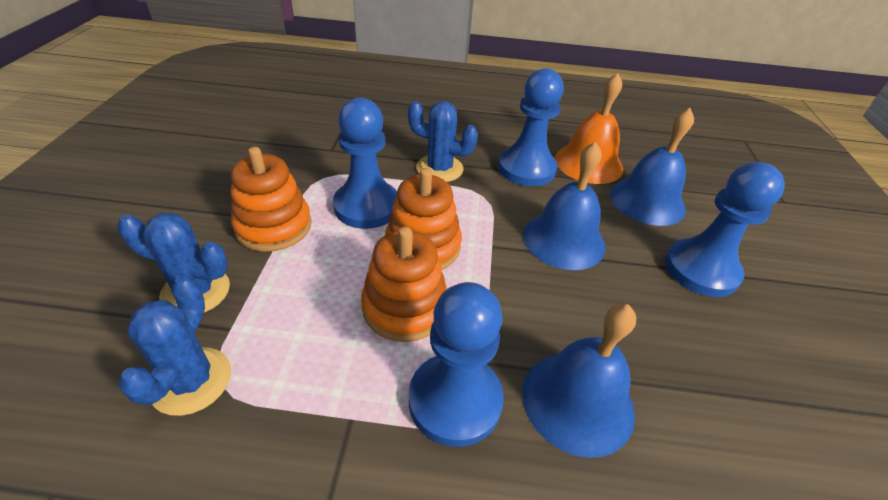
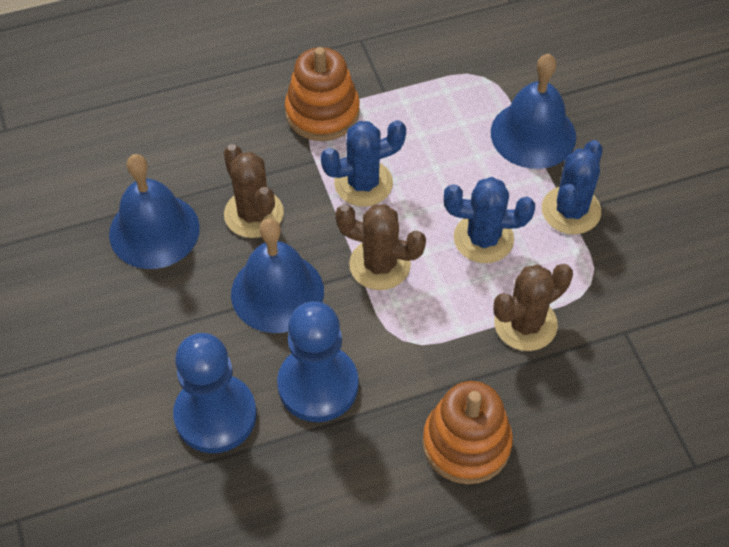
blue pawn: [333,97,397,229] [409,282,504,447] [498,68,564,186] [665,162,785,297] = 4 -> [173,333,256,453] [277,301,358,422] = 2
brown cactus: none = 0 -> [224,144,284,238] [335,204,426,290] [494,264,573,351] = 3
orange bell: [555,73,623,184] = 1 -> none = 0
orange stacking toy: [231,147,311,252] [361,227,447,342] [385,168,462,270] = 3 -> [285,47,360,141] [423,381,513,484] = 2

